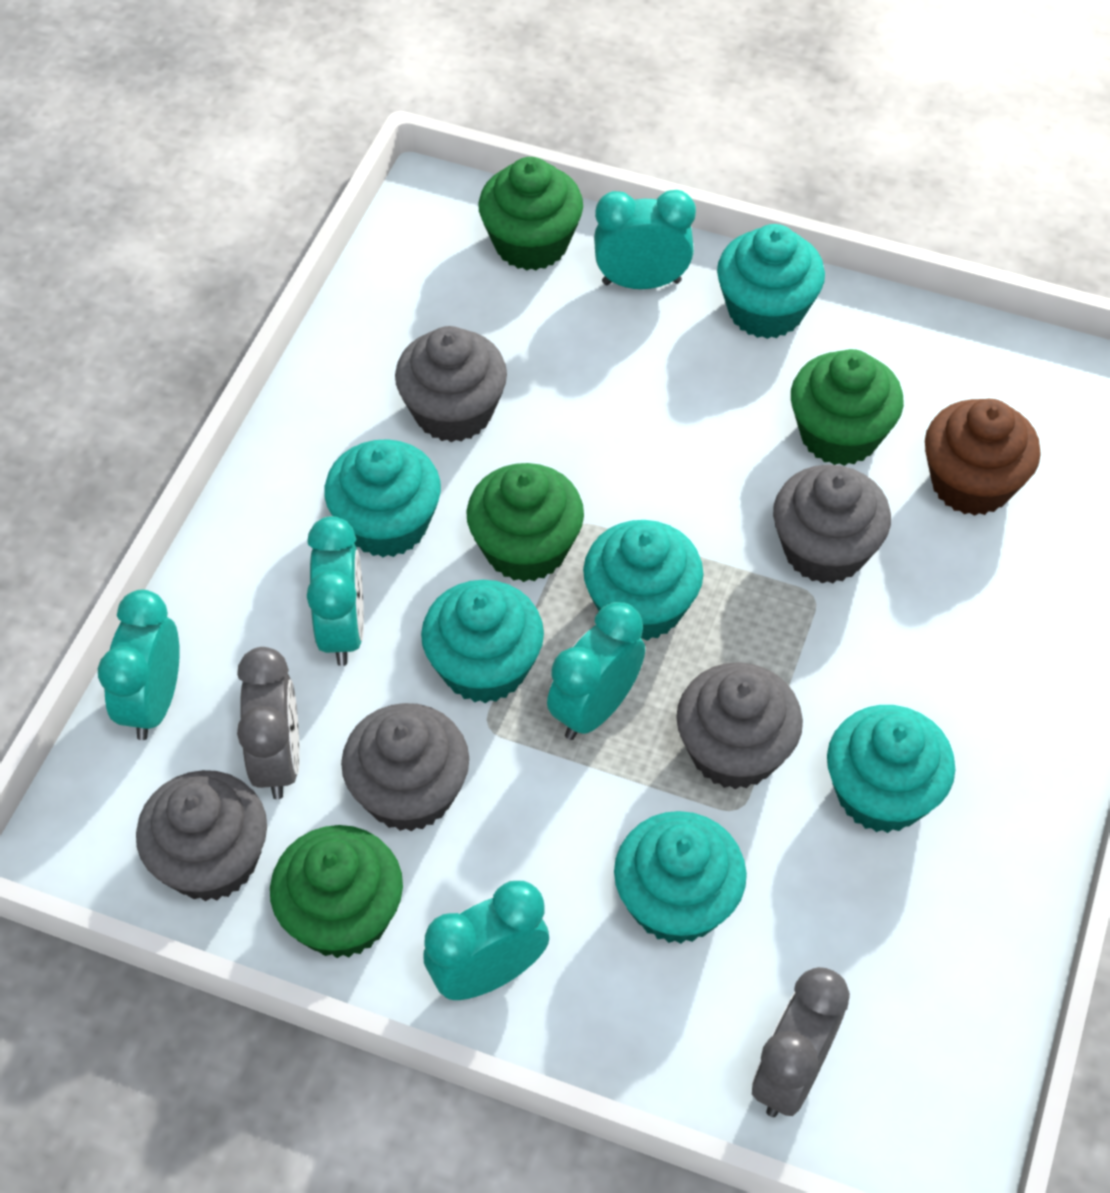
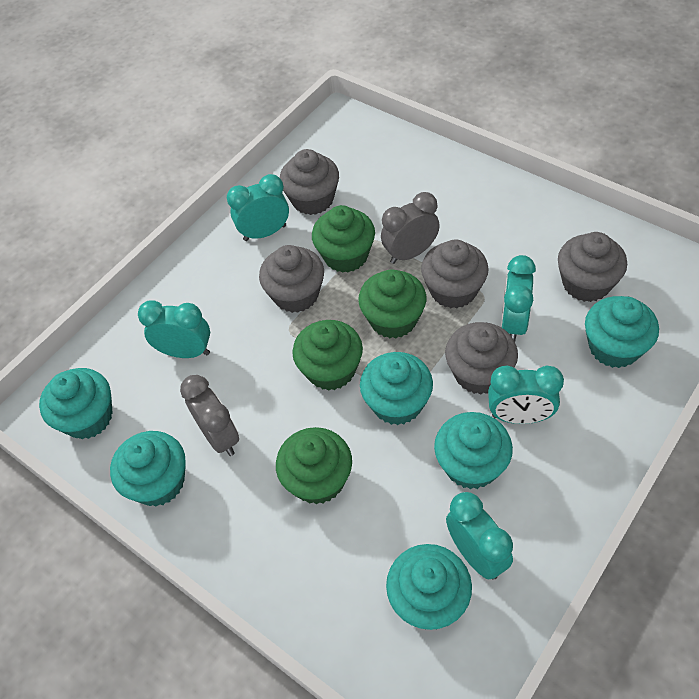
brown cupcake: [925,399,1041,516] = 1 -> none = 0

